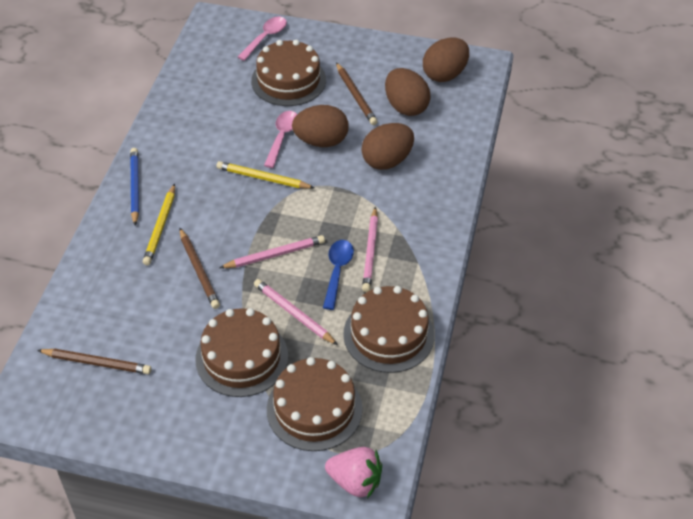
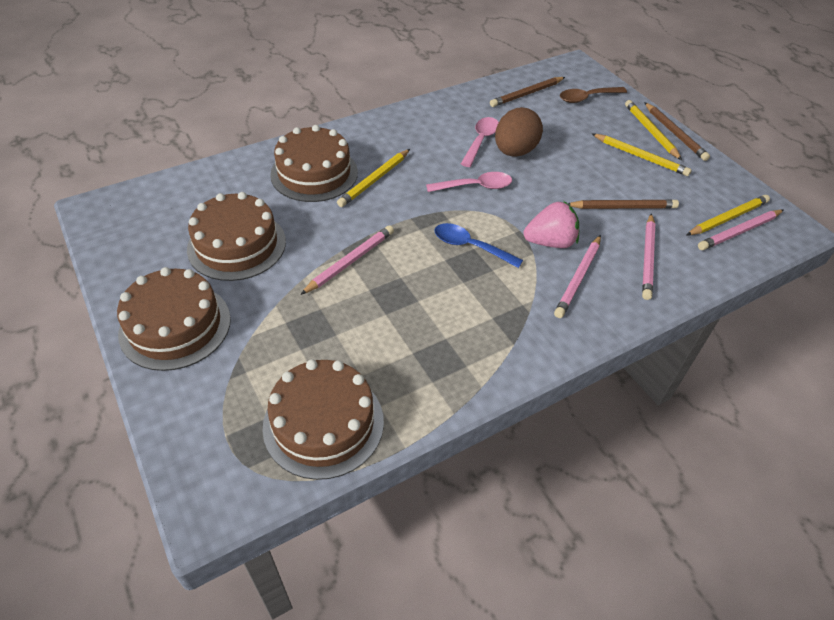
blue pencil: [130,148,139,226] = 1 -> none = 0
brown egg: [292,105,349,147] [361,123,414,170] [385,68,431,116] [423,38,469,82] = 4 -> [495,107,543,157] = 1
brown spoon: none = 0 -> [560,87,627,103] = 1
pink pencil: [220,235,325,268] [254,279,338,345] [362,207,378,292] = 3 -> [300,225,394,295] [554,235,601,318] [642,214,655,300] [698,210,784,250] = 4
yellow pencil: [143,184,175,265] [216,161,314,189] = 2 -> [337,149,410,207] [591,133,691,176] [625,100,682,160] [687,195,770,235] = 4

